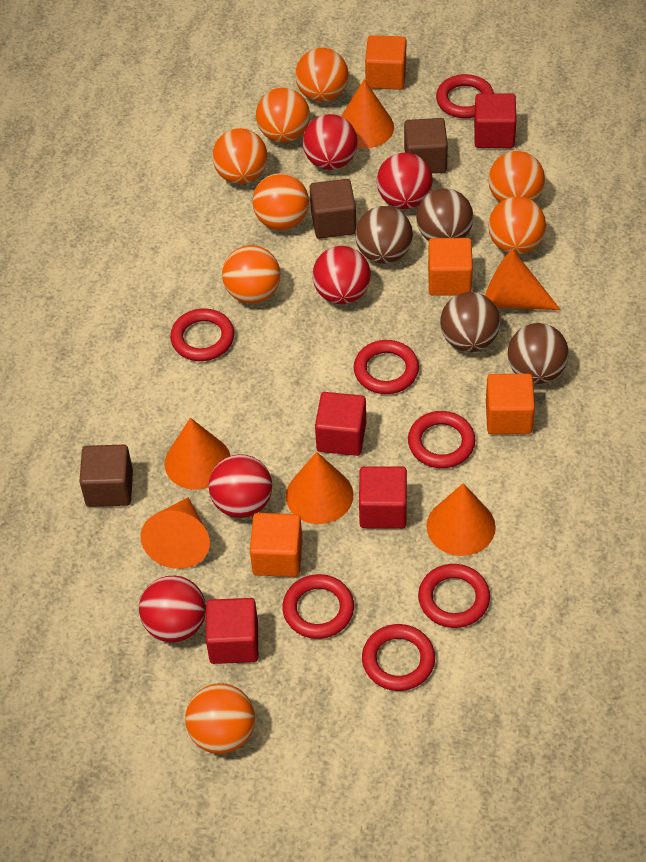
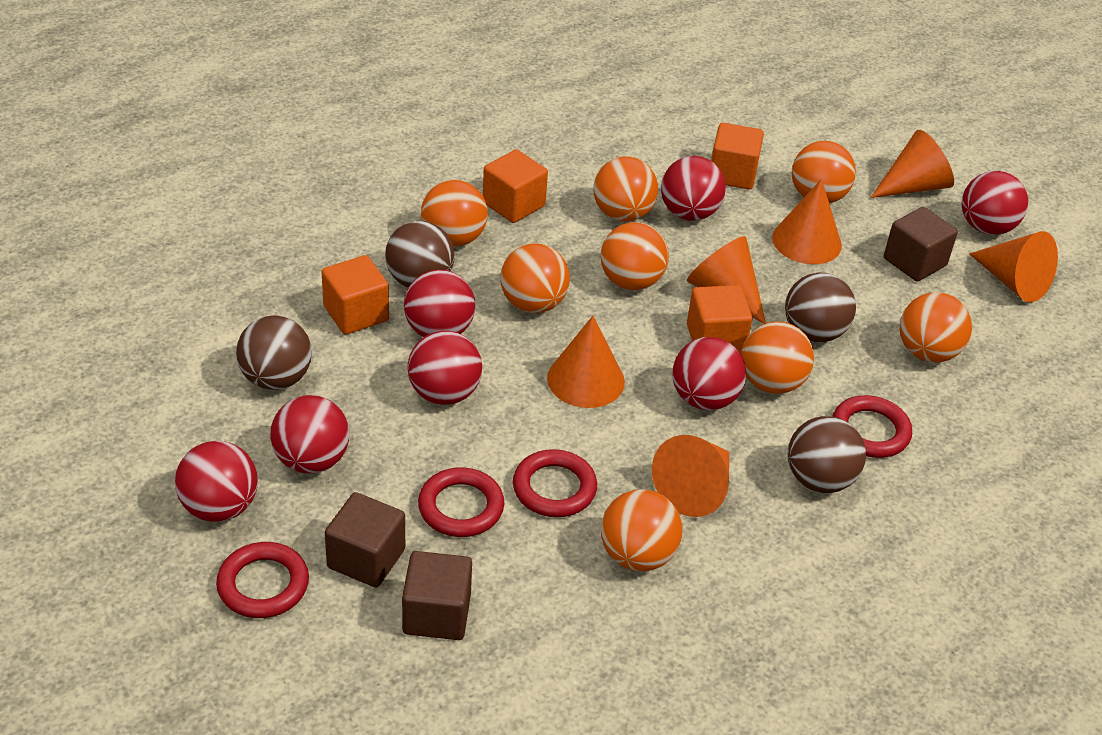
red ball: [139,576,206,642] [209,454,272,518] [303,114,358,170] [312,246,371,304] [377,153,433,209] = 5 -> [175,441,258,522] [270,395,349,473] [404,270,475,337] [407,331,482,405] [661,156,726,221] [673,337,746,410] [962,171,1028,235] = 7
red cube: [206,598,258,664] [315,392,366,456] [359,466,407,529] [474,93,517,148] = 4 -> none = 0
red ring: [170,309,234,361] [282,574,354,639] [354,340,419,394] [362,624,435,691] [408,411,476,468] [418,564,490,628] [436,74,494,118] = 7 -> [216,542,309,618] [418,468,504,537] [513,449,597,517] [832,395,912,458] = 4

